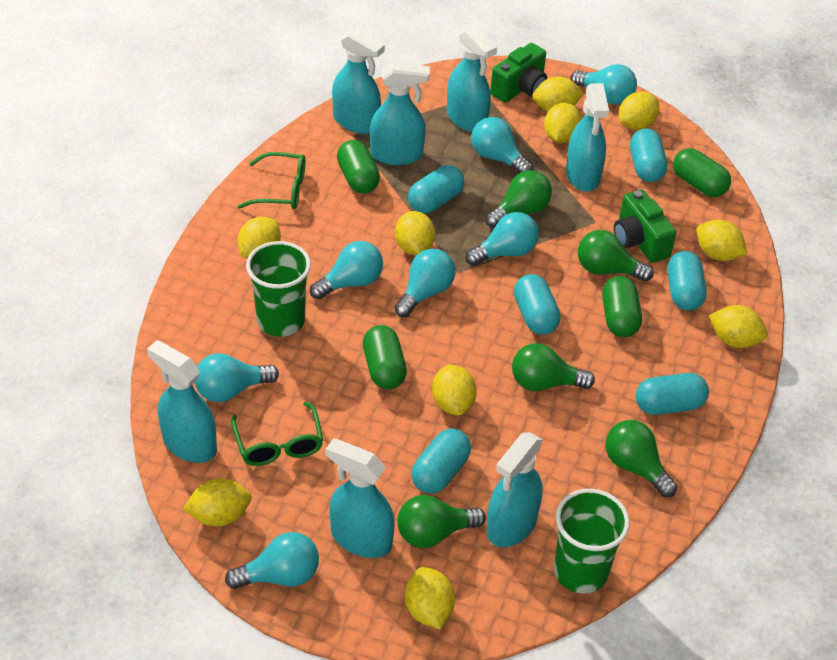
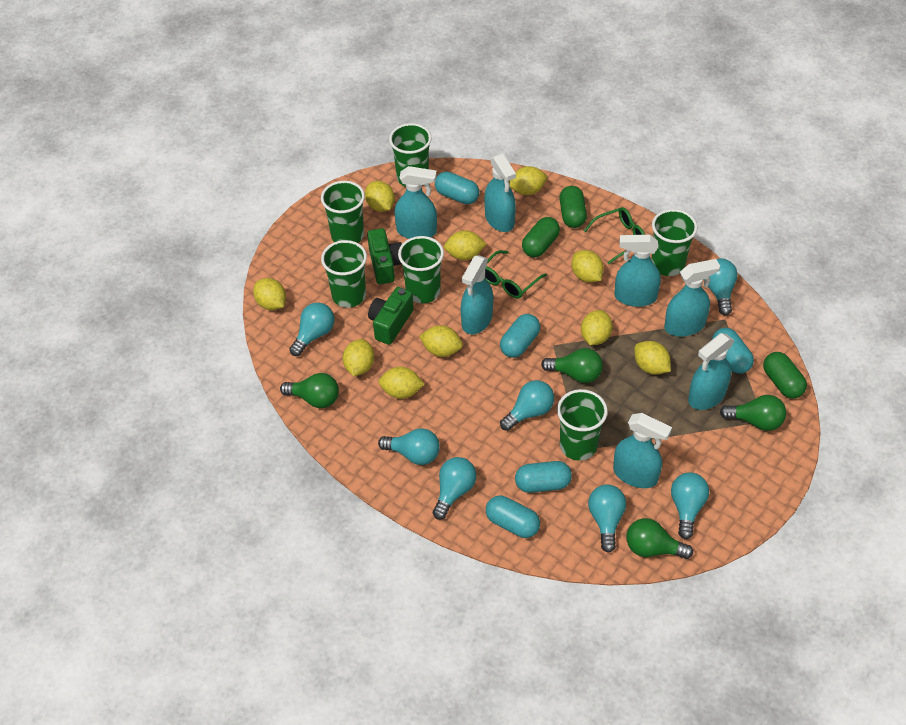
green capsule: [337,140,380,194] [363,325,407,389] [602,276,642,337] [673,148,731,197] = 4 -> [522,217,560,257] [559,186,587,228] [763,352,807,399] = 3
green cup: [246,241,311,337] [554,489,630,593] = 2 -> [321,181,365,243] [321,240,367,308] [389,123,432,187] [398,236,444,303] [557,389,608,460] [651,209,698,276] = 6
green light bulb: [398,495,486,548] [486,170,552,228] [512,343,595,391] [578,230,654,282] [606,420,677,497] = 5 -> [280,373,339,408] [541,348,603,383] [626,518,693,559] [720,395,786,431] = 4
turquoise capsule: [408,165,464,213] [411,429,471,494] [514,274,561,335] [630,128,667,182] [636,373,709,415] [667,251,706,311] = 6 -> [435,172,479,204] [486,496,540,538] [500,314,540,358] [515,461,572,493] [712,328,754,374] = 5

